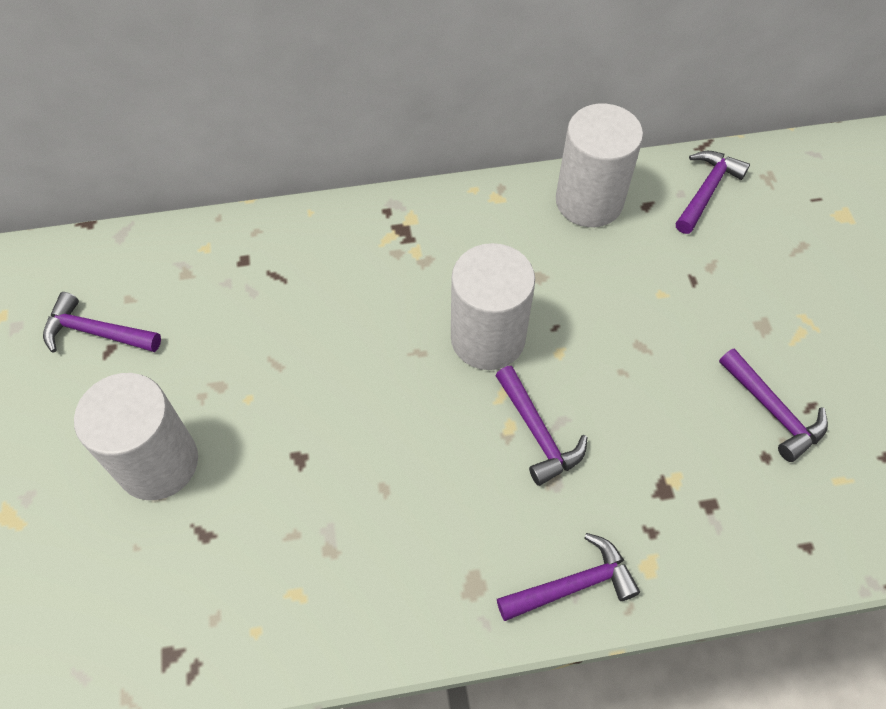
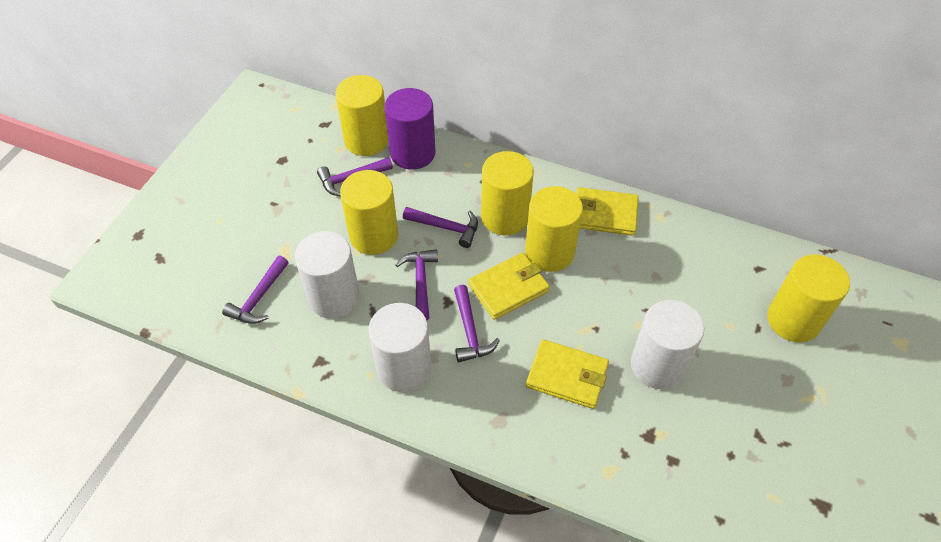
purple cylinder: none = 0 -> [385,88,435,170] = 1
yellow cylinder: none = 0 -> [335,75,389,156] [340,170,398,255] [481,151,534,235] [525,186,583,272] [767,255,850,342] = 5
yellow wallet: none = 0 -> [468,253,550,320] [526,339,609,409] [576,187,639,236] = 3

